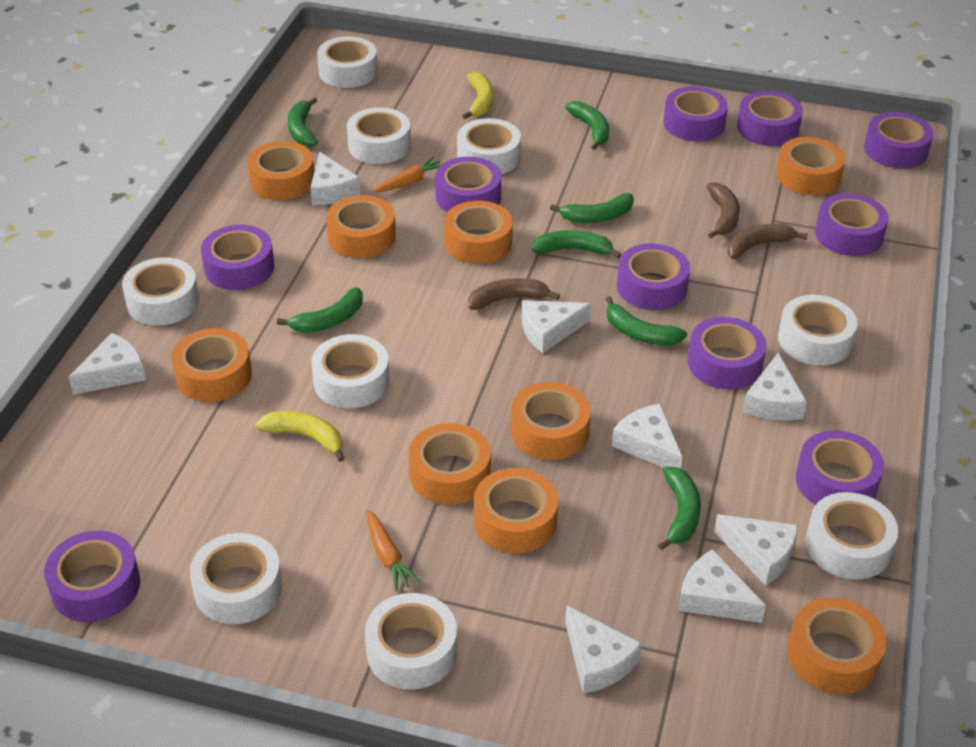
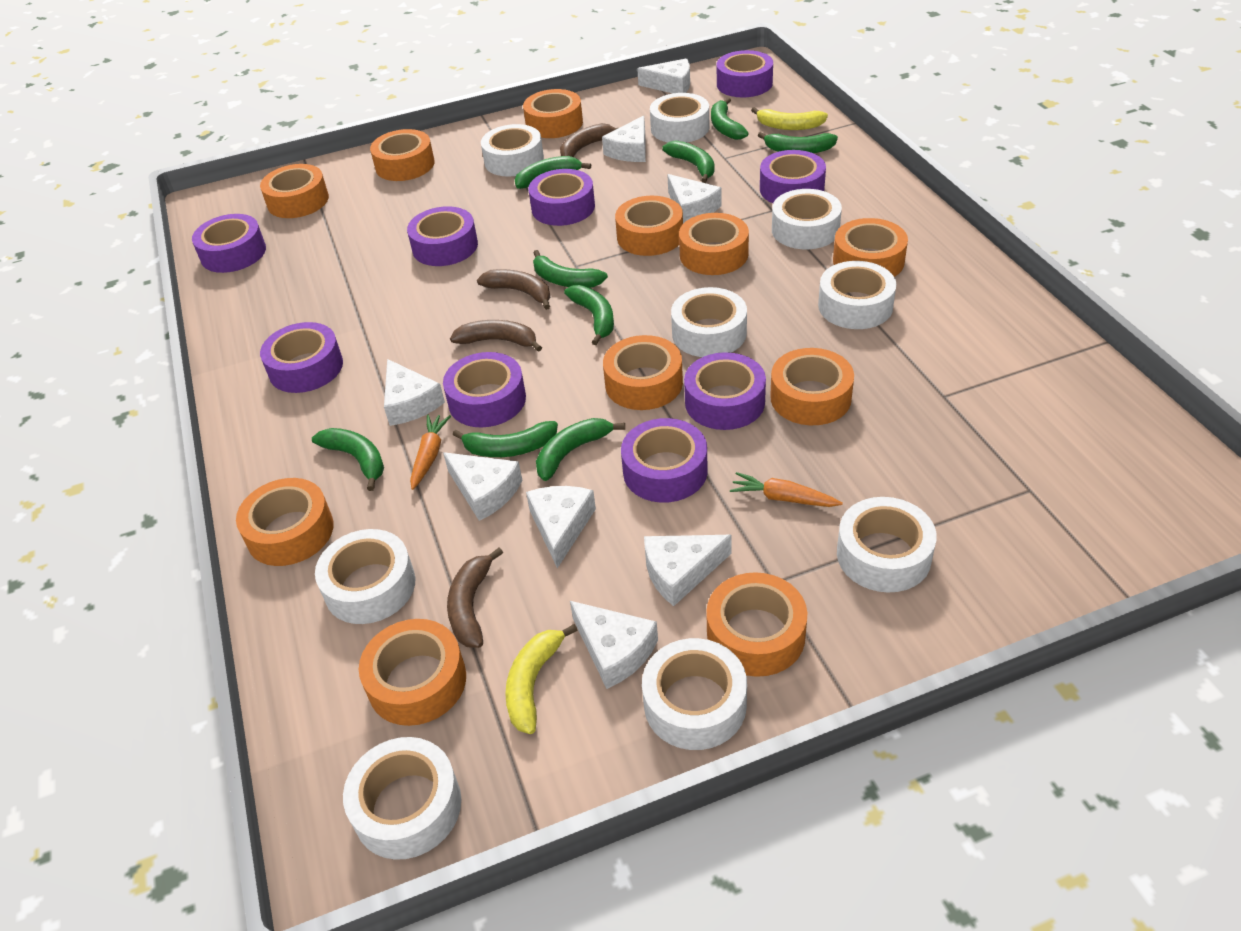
brown banana: [468,278,560,310] [707,182,740,238] [727,224,808,259] = 3 -> [447,548,503,648] [450,320,542,352] [477,269,551,310] [560,123,618,157] = 4
green banana: [277,287,363,333] [288,97,318,147] [531,230,621,259] [550,193,634,223] [565,101,609,150] [606,296,687,346] [658,467,701,551] = 7 -> [312,428,384,491] [452,421,558,457] [515,156,591,189] [533,250,608,288] [536,418,625,481] [564,285,614,345] [662,140,715,183] [711,97,749,140] [758,132,838,153] = 9
orange tape: [171,328,252,402] [247,141,314,200] [326,195,396,258] [409,423,491,505] [444,201,513,264] [474,468,558,554] [511,382,591,460] [776,137,846,195] [787,597,887,695] = 9 -> [236,478,334,566] [260,164,329,218] [359,619,466,726] [370,129,435,181] [523,89,583,138] [603,335,683,410] [615,196,683,256] [679,213,749,275] [706,572,807,677] [770,348,854,425] [833,218,908,277] = 11
purple tape: [44,531,140,622] [201,225,275,290] [435,157,501,212] [617,243,690,310] [663,86,728,141] [688,317,767,389] [737,91,803,146] [796,431,884,505] [815,193,889,256] [864,112,933,169] = 10 -> [192,214,266,273] [260,322,343,393] [407,206,478,266] [443,352,526,427] [529,169,595,226] [621,418,708,503] [684,352,766,430] [717,50,773,97] [760,150,826,203] = 9

